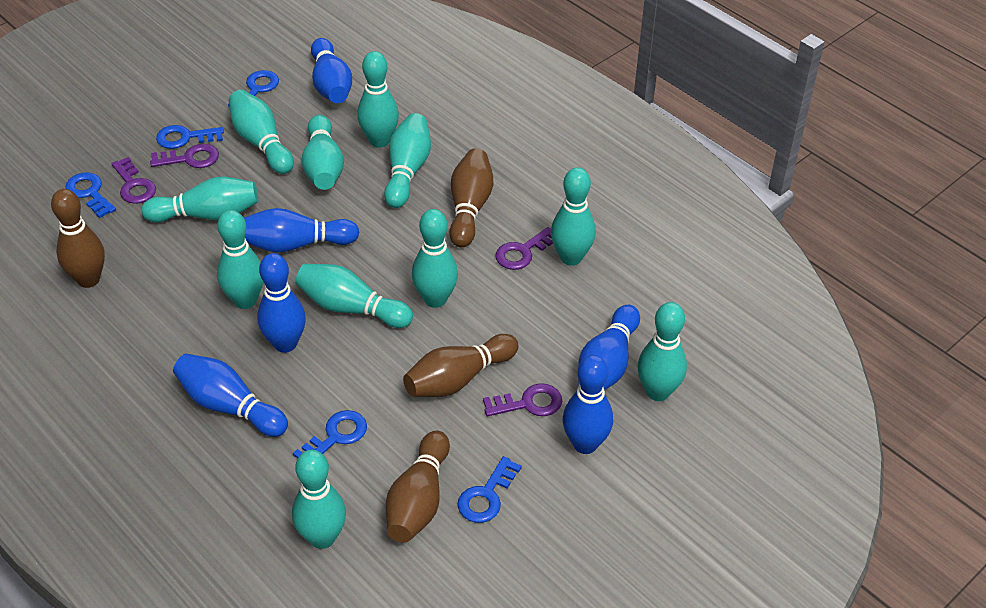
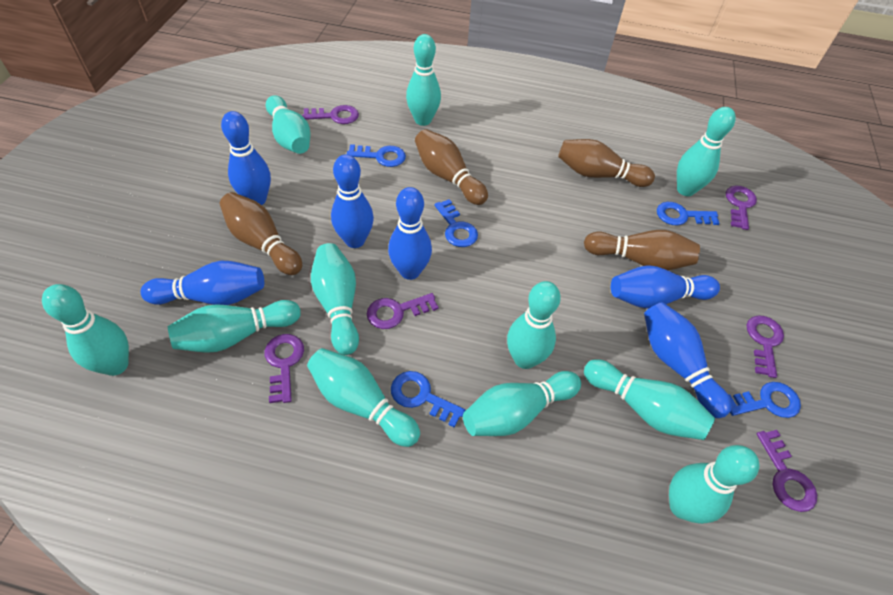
purple key: [111,157,156,204] [150,144,219,168] [483,383,562,416] [495,227,553,270] = 4 -> [264,334,304,403] [302,105,359,124] [367,293,439,329] [726,185,757,230] [747,316,784,378] [757,430,817,512] = 6

